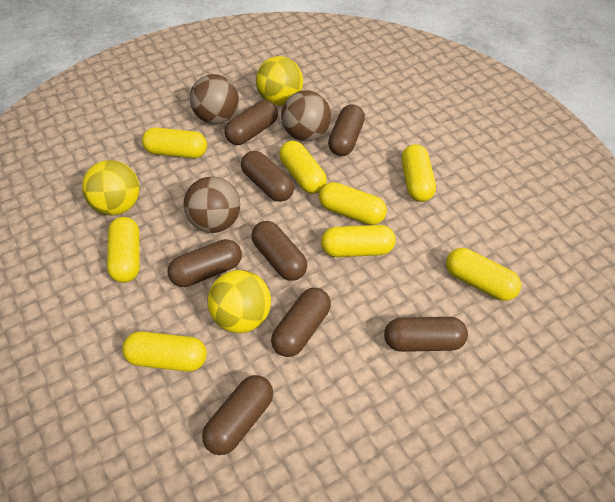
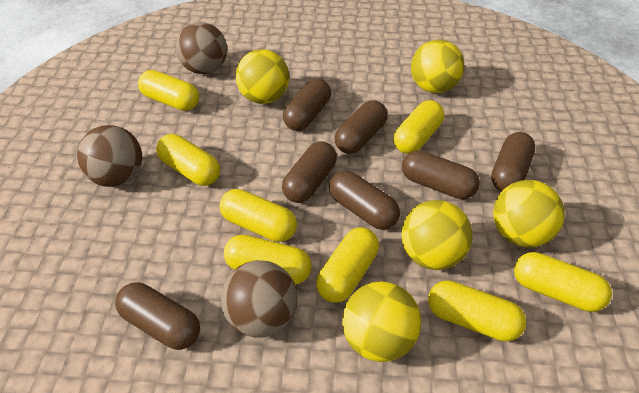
brown capsule: [167,239,242,287] [202,375,273,455] [224,100,278,145] [241,151,294,202] [251,221,307,281] [271,288,331,357] [328,104,365,156] [384,317,468,352] = 8 -> [115,282,200,350] [282,141,337,203] [283,78,331,131] [329,171,400,230] [335,100,388,154] [402,150,480,199] [491,132,535,191] = 7
yellow ball: [82,160,140,215] [207,270,271,333] [256,56,303,105] = 3 -> [236,49,289,104] [342,281,422,362] [401,200,472,270] [411,40,464,93] [493,180,565,247] = 5

